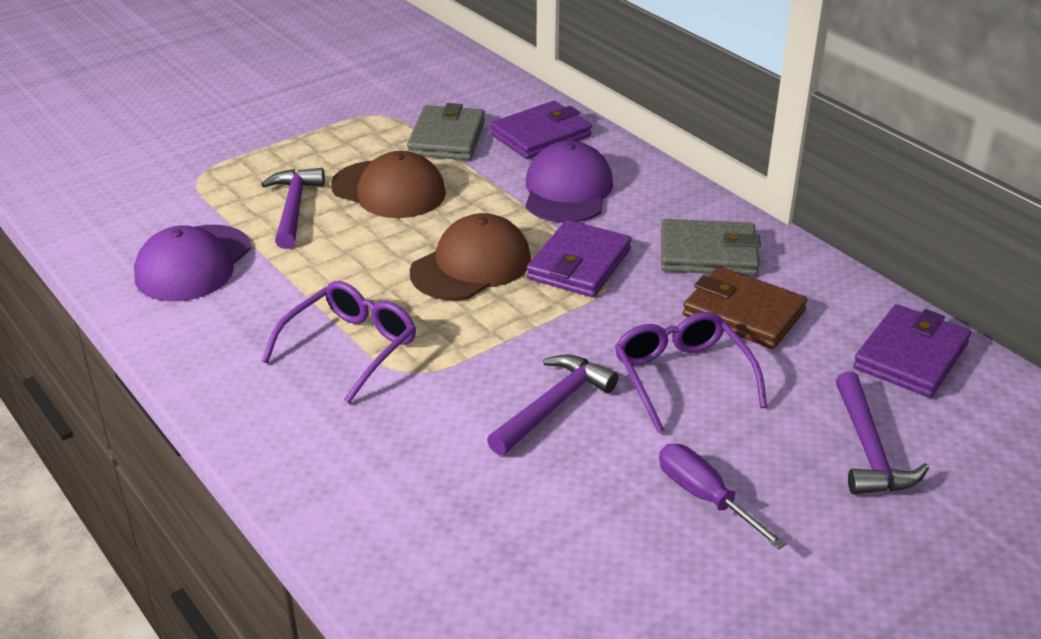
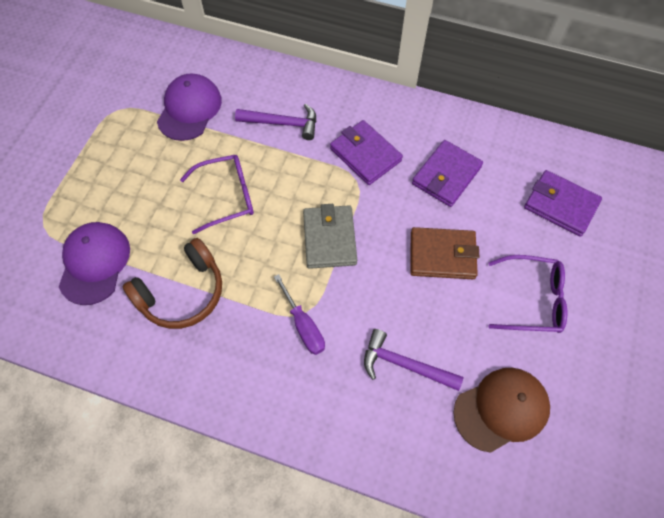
brown cap: [331,151,446,218] [410,213,531,300] = 2 -> [453,368,550,453] = 1
brown headphones: none = 0 -> [122,238,222,329] = 1
grey wallet: [407,103,485,160] [661,219,761,276] = 2 -> [303,204,357,269] = 1
purple hammer: [261,168,325,249] [487,354,619,455] [836,372,929,494] = 3 -> [235,103,316,140] [364,329,463,391] = 2

